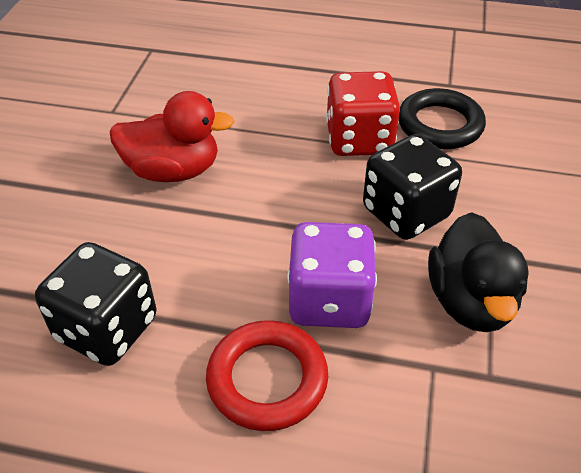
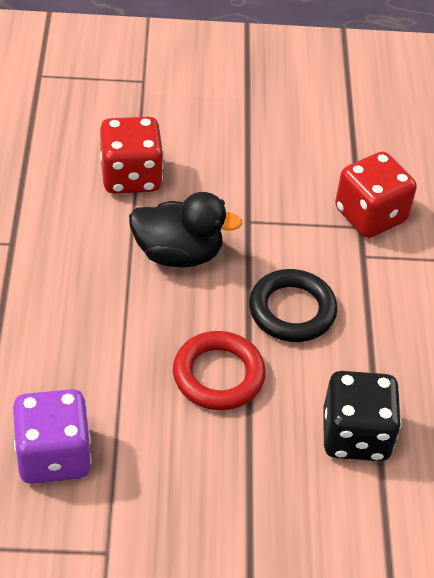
black dice: [35,242,156,366] [363,134,462,240] = 2 -> [323,371,402,461] = 1
red dice: [326,71,400,156] = 1 -> [100,117,164,194] [335,152,417,238] = 2
red duck: [110,91,235,182] = 1 -> none = 0

